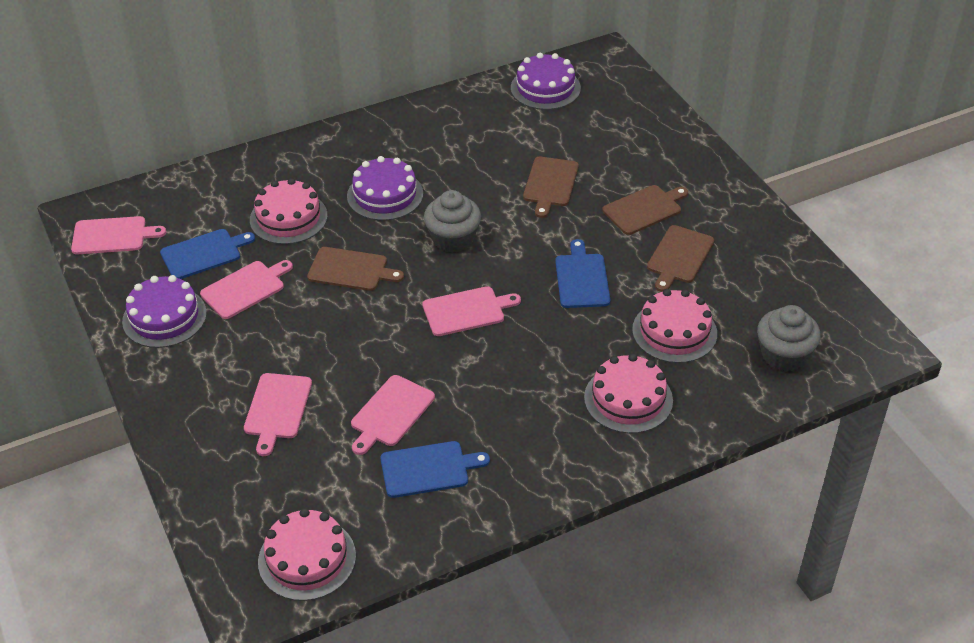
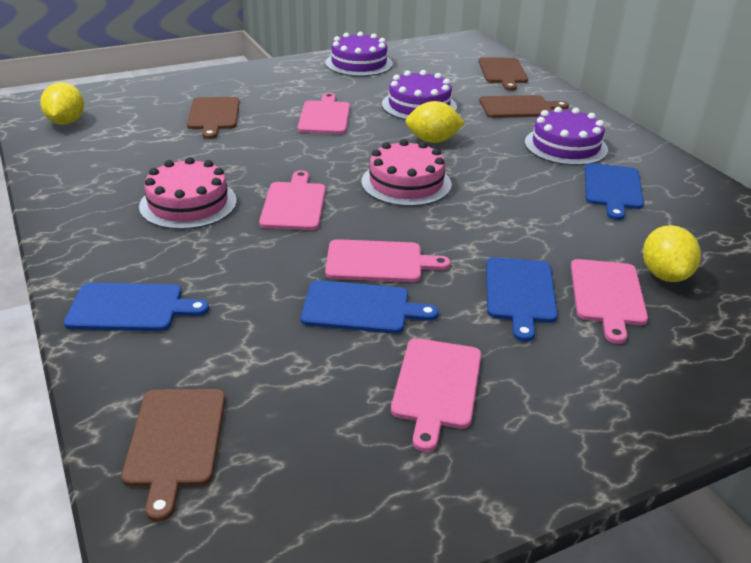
blue cutting board: [160,229,255,279] [380,441,490,498] [555,239,610,308] = 3 -> [64,283,209,331] [301,280,439,334] [486,257,558,342] [585,163,644,220] = 4
grey cupcake: [424,190,481,253] [757,305,821,372] = 2 -> none = 0
pink cake: [250,178,328,244] [258,508,356,601] [584,354,673,434] [632,289,717,363] = 4 -> [139,157,237,230] [361,139,452,206] = 2
yellow lemon: none = 0 -> [40,82,84,125] [405,101,465,143] [643,225,701,282] = 3

